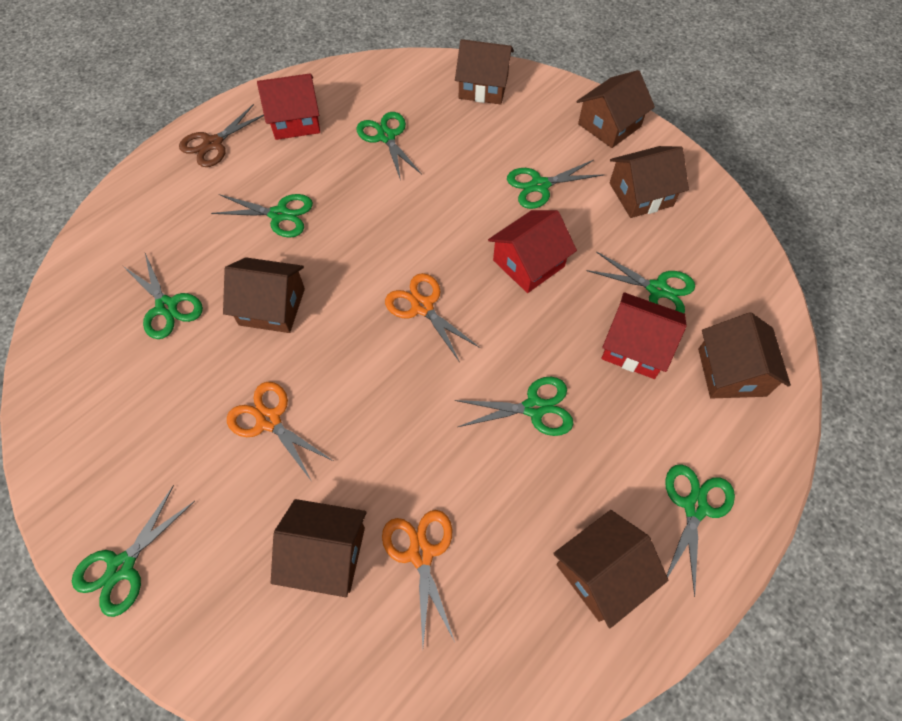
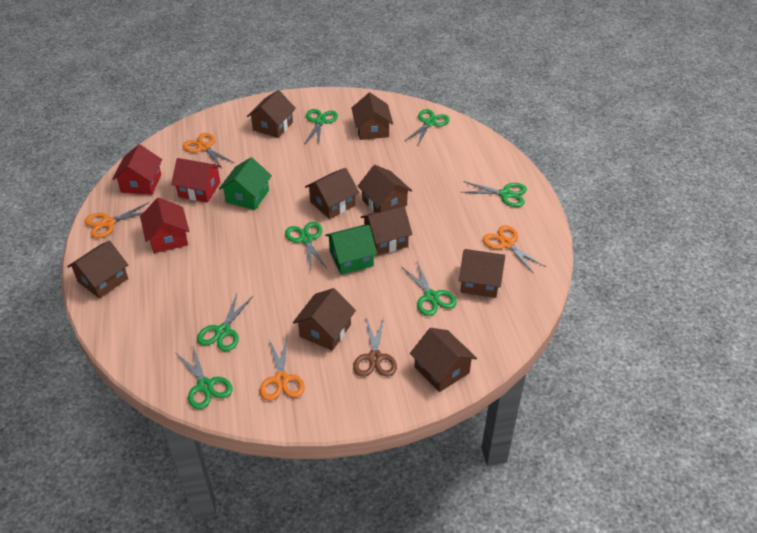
brown house: [223,257,305,333] [271,499,367,597] [455,39,514,105] [553,510,668,628] [577,70,655,148] [610,146,689,218] [698,312,791,398] = 7 -> [67,240,128,299] [247,90,296,138] [293,288,356,351] [305,168,359,219] [352,93,393,140] [357,165,412,213] [361,206,413,255] [410,328,477,392] [459,249,505,298] = 9
green house: none = 0 -> [219,157,272,210] [325,225,377,275] = 2
green scissors: [72,485,195,617] [123,253,203,339] [211,194,313,238] [356,112,422,181] [455,377,573,436] [507,160,605,209] [587,251,695,313] [665,464,735,597] = 8 -> [175,346,233,409] [197,294,253,352] [285,222,327,272] [304,109,338,145] [401,262,457,316] [405,109,450,145] [463,181,527,207] = 7
orange scissors: [227,382,333,480] [382,510,455,647] [385,273,480,361] = 3 -> [84,202,149,238] [183,133,234,168] [260,337,305,401] [483,225,546,274] = 4

